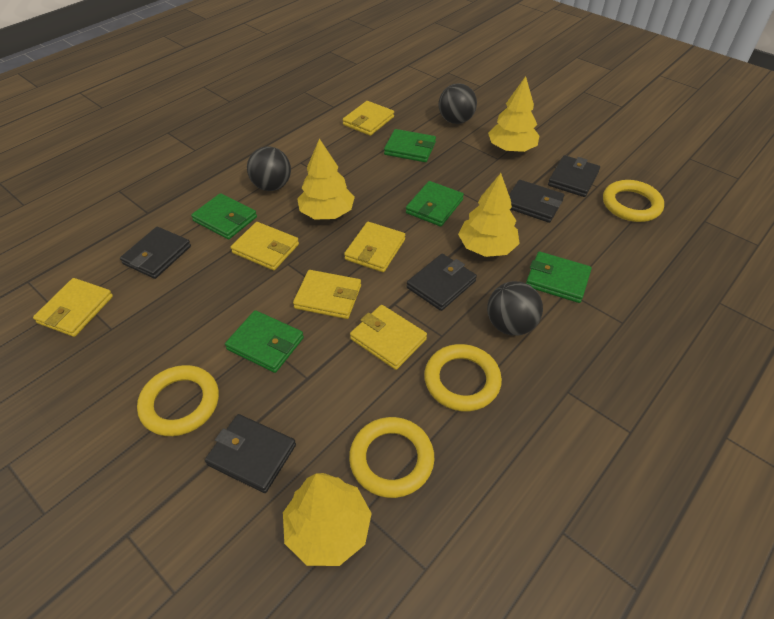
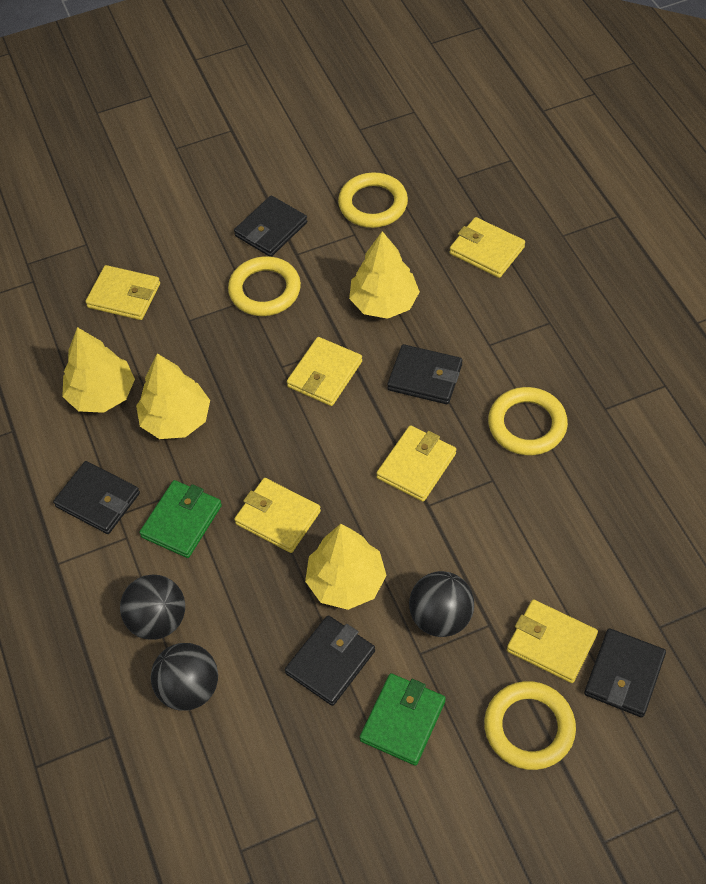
green wallet: [191,193,257,239] [225,310,304,373] [384,129,436,162] [406,181,464,227] [526,251,592,303] = 5 -> [139,480,222,558] [360,673,446,766] = 2

